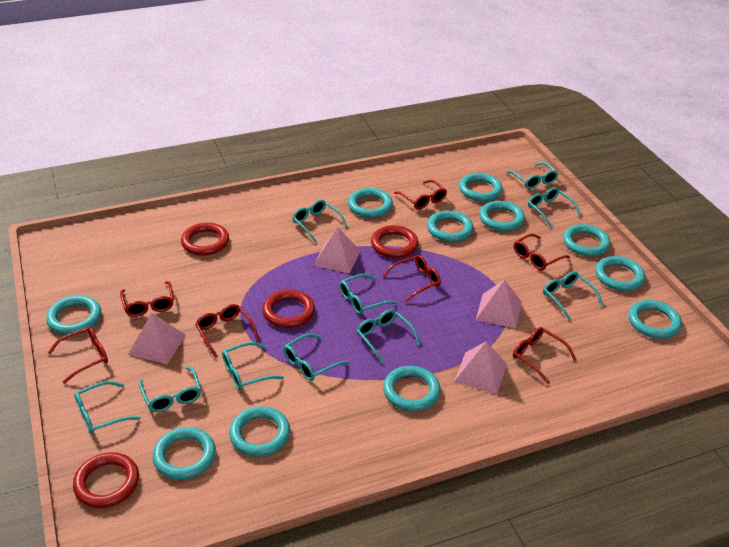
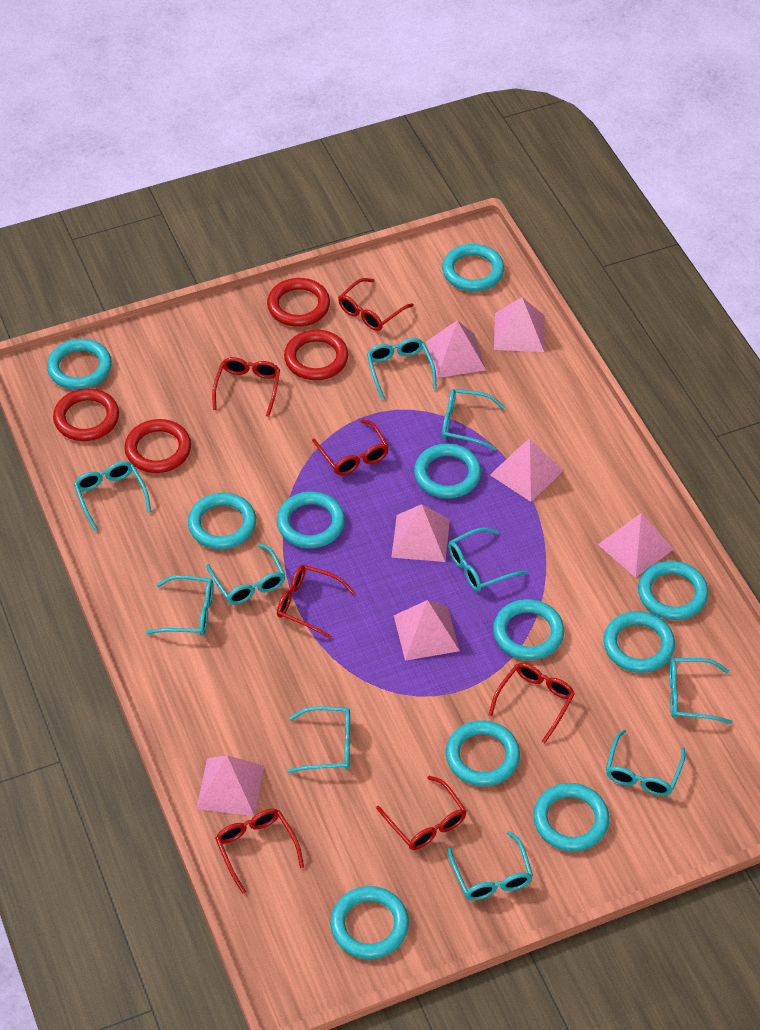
pink pyramid: [128,313,186,364] [313,227,361,273] [454,342,507,394] [476,280,522,328] = 4 -> [196,756,264,816] [391,504,450,562] [394,600,460,661] [426,320,486,378] [490,438,563,502] [494,297,544,352] [598,513,674,578] = 7

